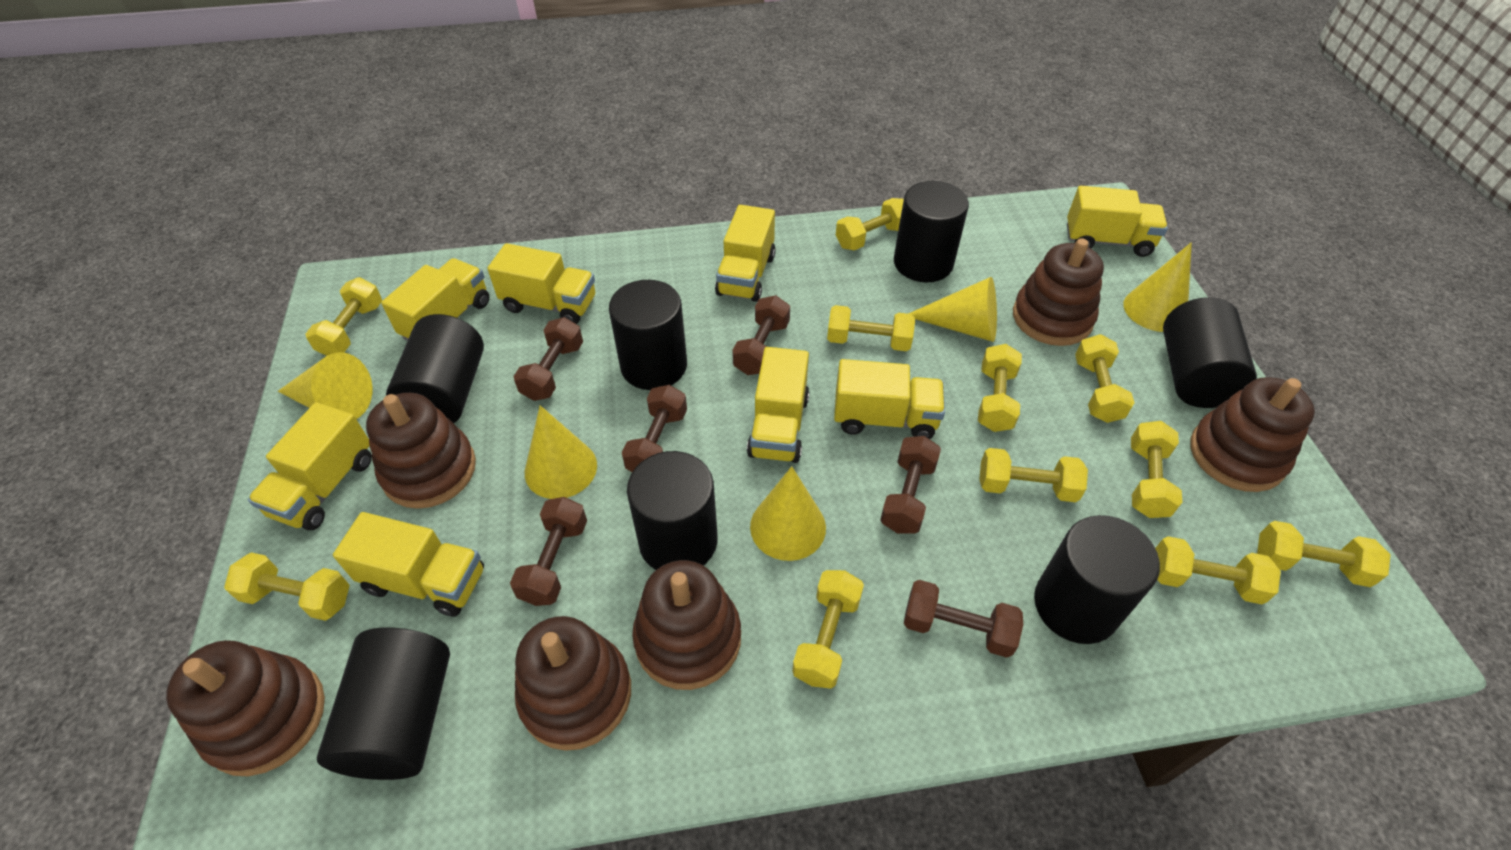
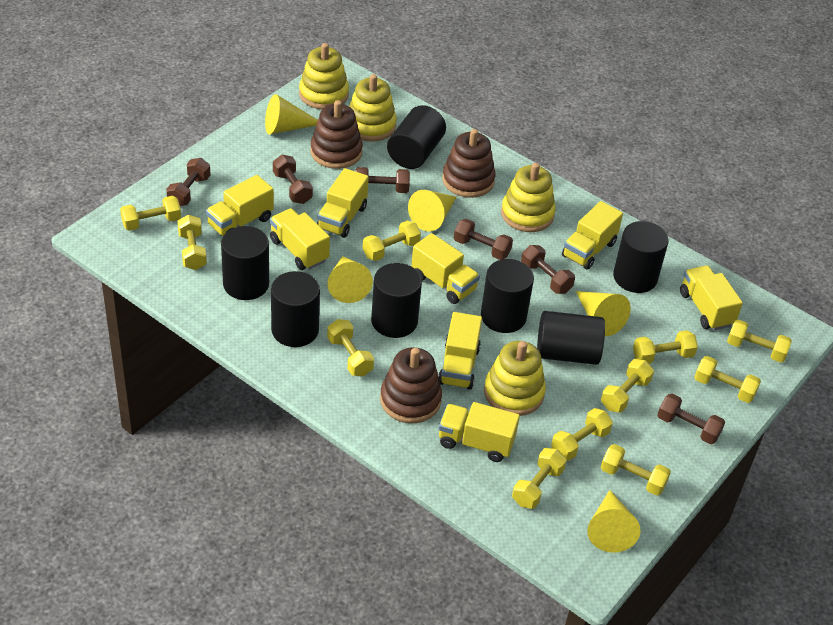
brown stacking toy: [166,640,325,776] [366,393,476,509] [515,616,631,751] [632,560,741,690] [1013,238,1104,346] [1191,377,1315,492] = 6 -> [310,100,363,169] [380,347,442,423] [442,129,495,198] = 3
yellow stacking toy: none = 0 -> [299,43,349,109] [349,74,397,142] [484,341,546,416] [501,163,556,232] = 4

